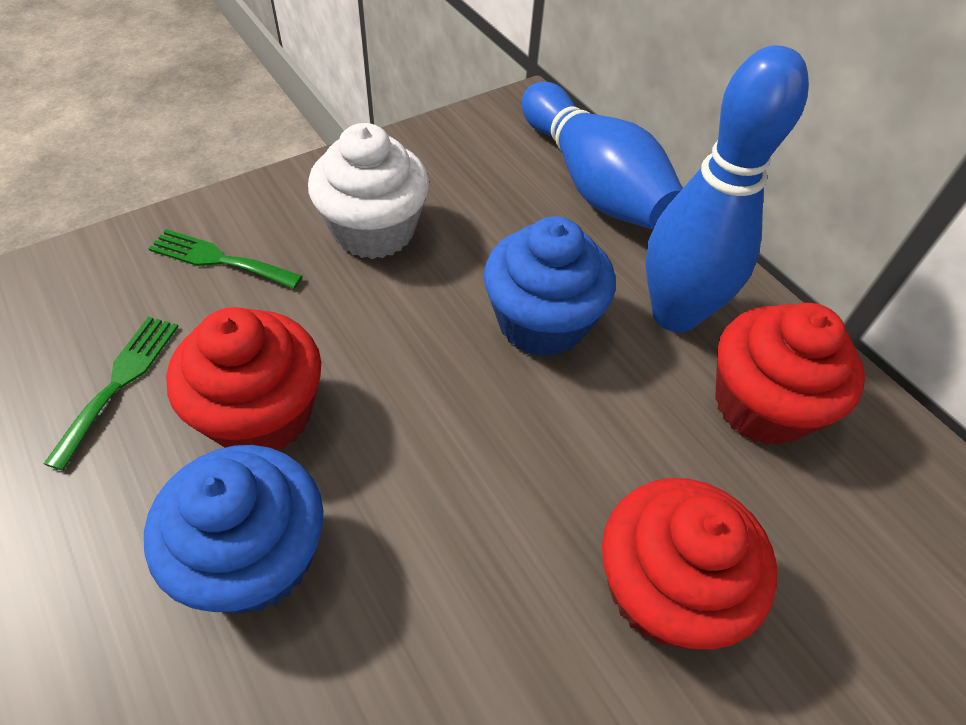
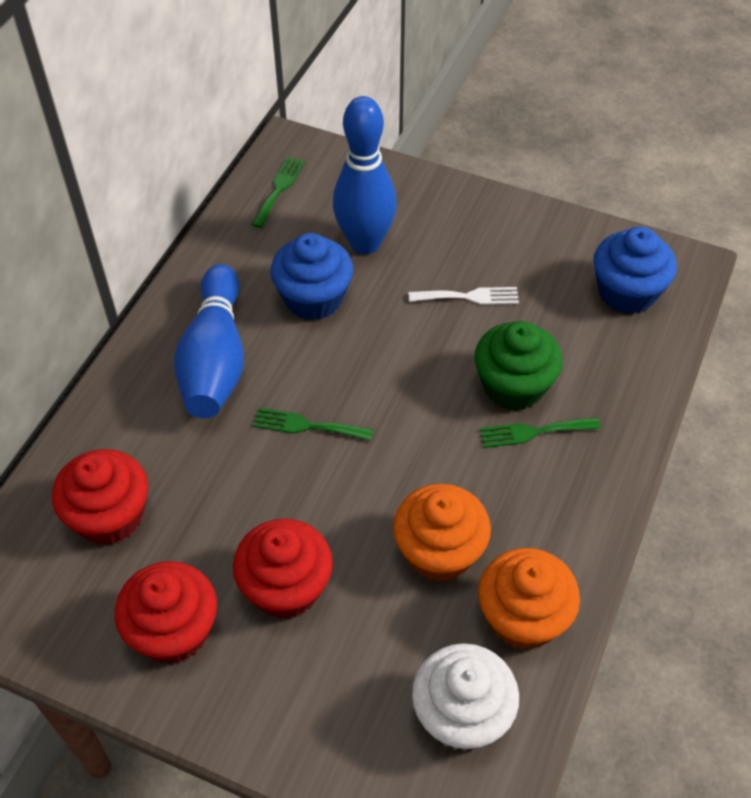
green cupcake: none = 0 -> [475,321,563,411] = 1
green fork: [44,316,179,471] [148,229,303,289] = 2 -> [251,157,305,228] [253,408,373,441] [480,418,601,448] = 3
orange cupcake: none = 0 -> [393,484,491,582] [478,548,580,650] = 2
white fork: none = 0 -> [408,287,519,305] = 1

